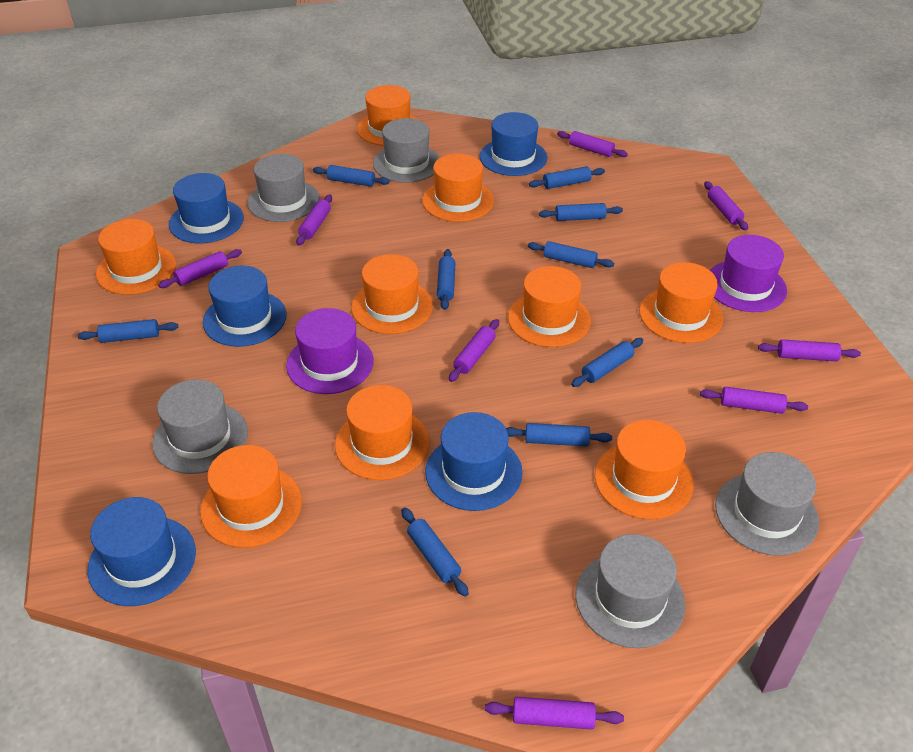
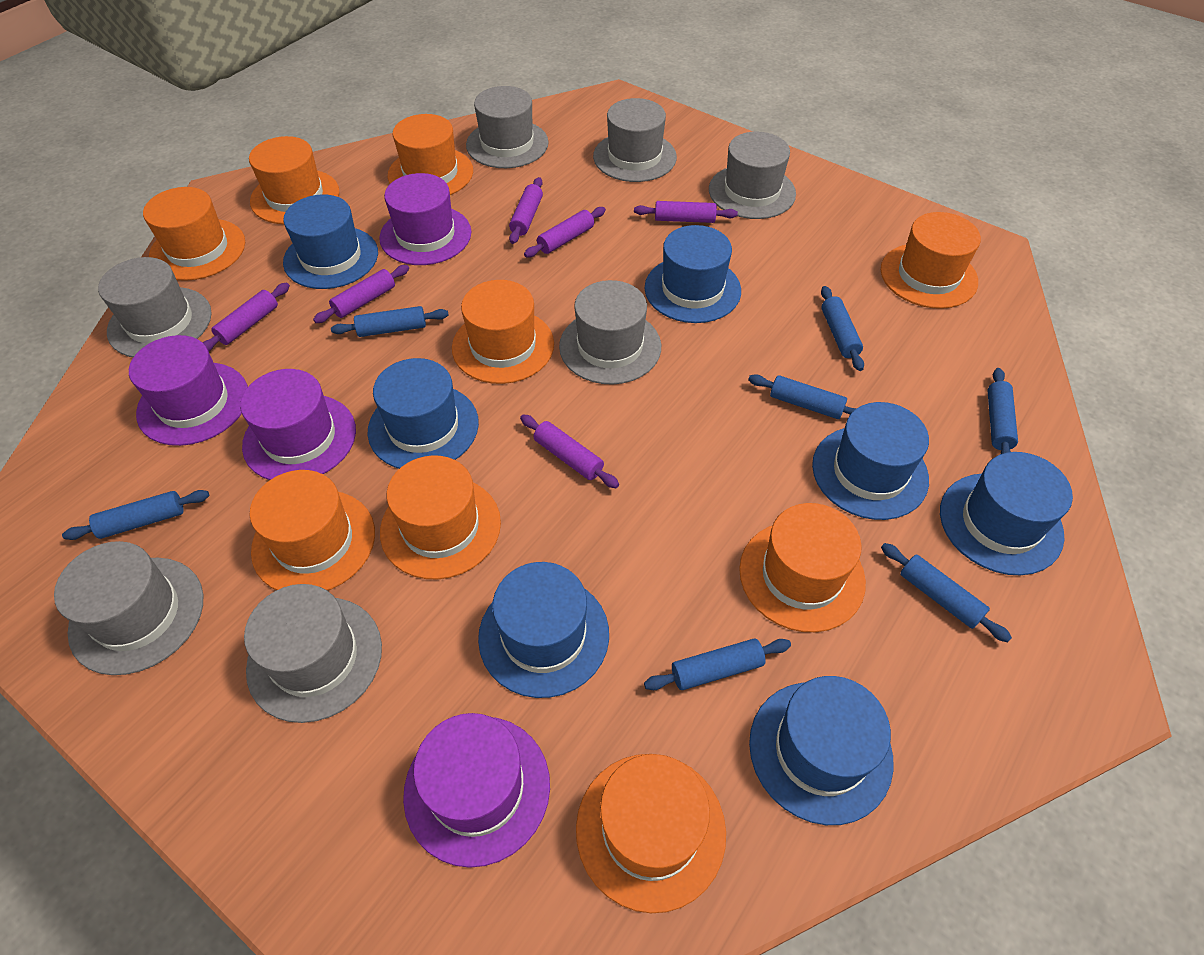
blue hat: [87,497,196,606] [169,173,244,243] [203,266,287,347] [425,412,523,511] [480,112,547,176] = 5 -> [283,195,378,289] [367,358,479,469] [478,562,609,698] [645,225,741,323] [749,676,894,825] [812,402,929,520] [940,452,1073,575] = 7
blue rolling pin: [78,319,178,343] [313,165,390,187] [401,507,469,597] [437,249,455,310] [506,423,612,447] [528,241,614,268] [529,166,605,189] [539,203,623,221] [571,338,643,387] = 9 -> [62,490,209,540] [331,306,449,337] [644,638,791,690] [748,374,857,419] [821,286,864,371] [881,543,1012,642] [987,368,1018,454] = 7
grey hat: [152,379,248,474] [247,154,320,222] [373,118,440,183] [576,534,686,648] [715,452,819,556] = 5 -> [54,541,203,675] [98,257,212,357] [244,584,382,723] [466,86,548,168] [559,280,661,385] [593,98,677,182] [709,132,796,219] = 7
purple hat: [286,308,374,394] [710,235,787,312] = 2 -> [129,335,248,446] [240,369,356,480] [379,173,471,265] [403,713,550,868] = 4
purple rolling pin: [158,249,242,288] [296,194,332,246] [449,319,499,382] [485,697,624,730] [557,131,628,157] [700,387,808,414] [704,181,748,230] [758,339,861,361] = 8 -> [202,283,290,351] [313,265,409,323] [509,177,543,244] [520,414,619,488] [524,207,606,257] [634,201,738,223] = 6

